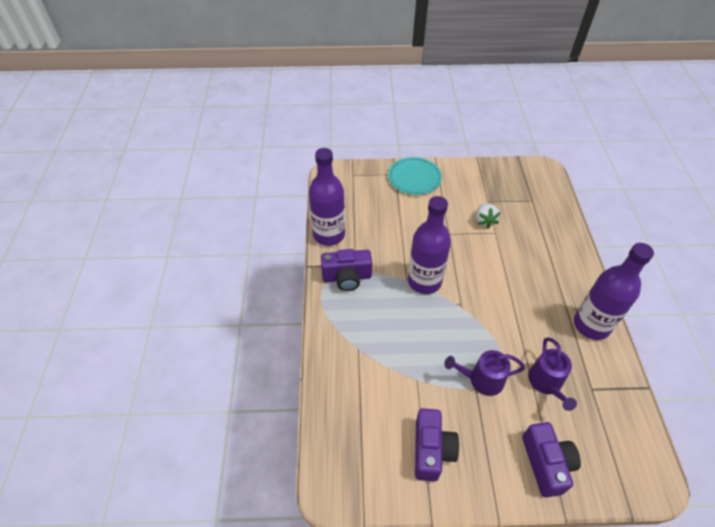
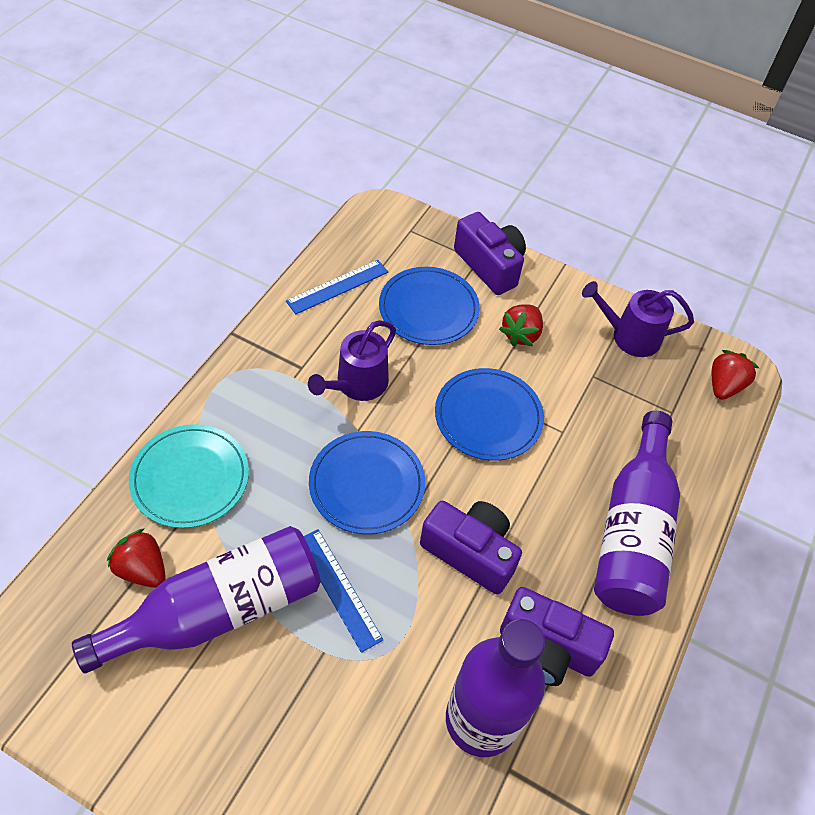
blue plate: none = 0 -> [309,431,425,534] [379,267,480,345] [435,368,544,461] = 3
blue ruler: none = 0 -> [286,260,388,314] [304,529,384,653] = 2
red strawberry: none = 0 -> [107,528,166,588] [499,304,543,346] [712,350,759,400] = 3
white strawberry: [476,203,501,229] = 1 -> none = 0

